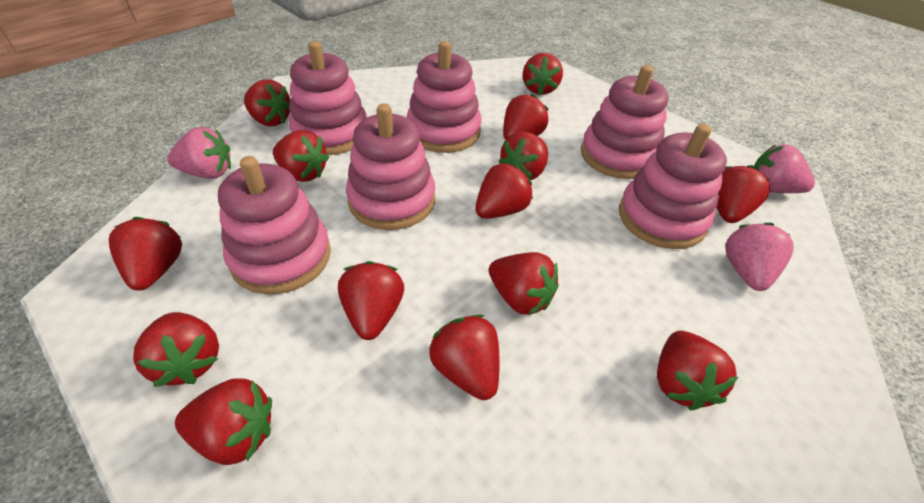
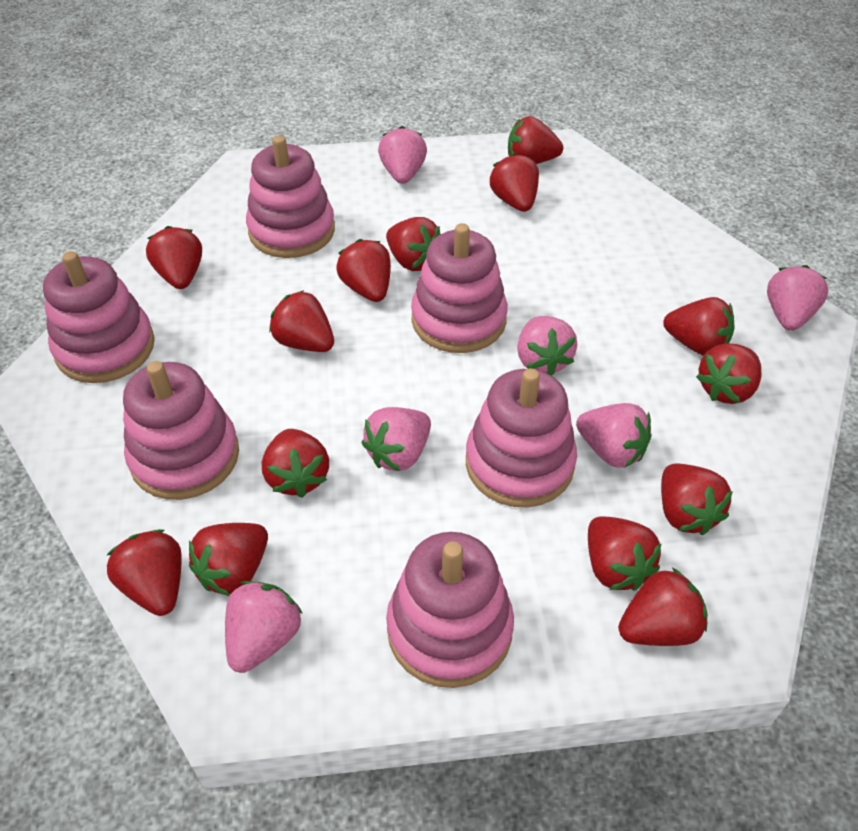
pink strawberry: [167,127,231,179] [725,223,793,291] [754,144,815,193] = 3 -> [225,581,303,673] [361,407,431,471] [378,126,427,184] [517,316,577,376] [576,403,652,468] [767,265,829,331] = 6

